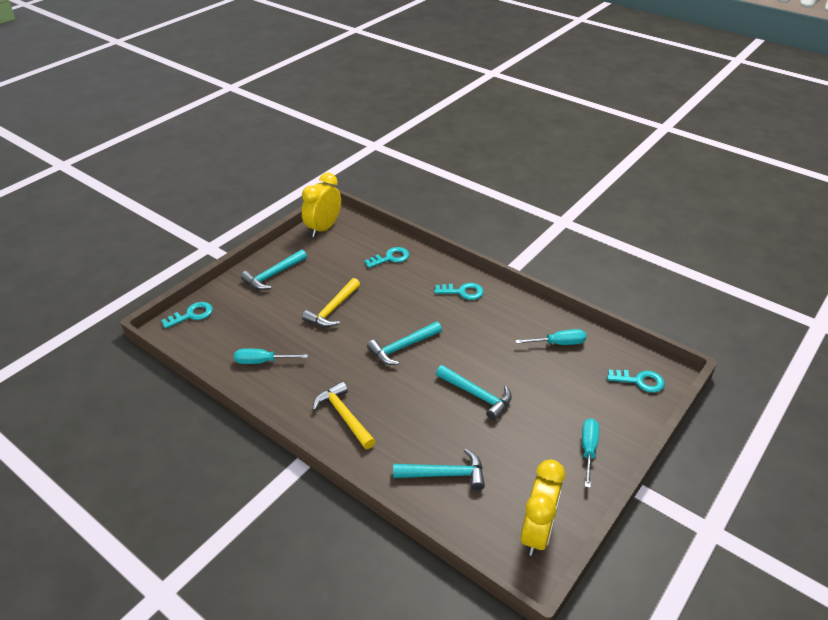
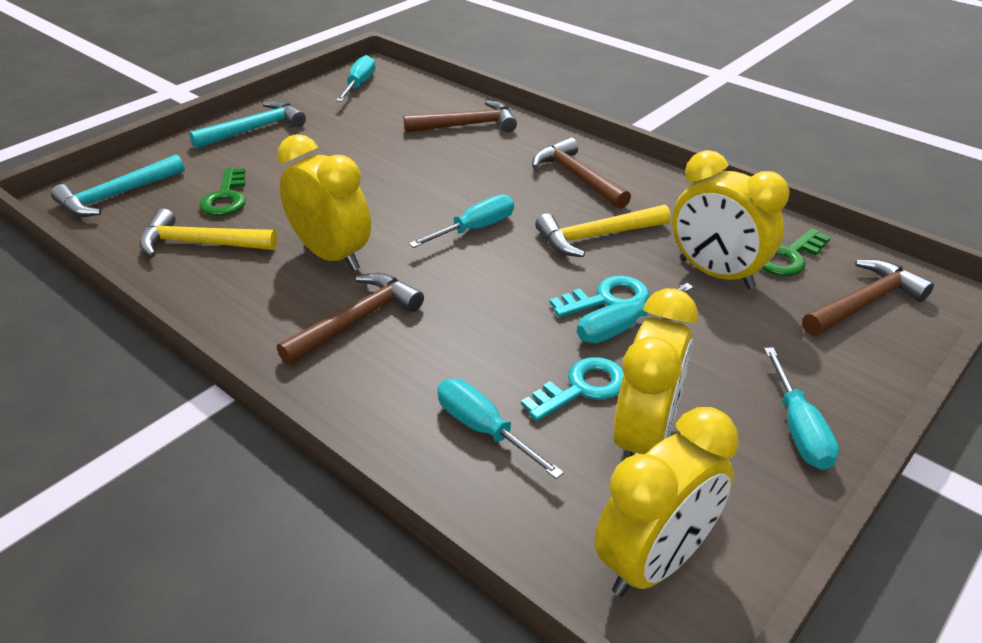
brown hammer: none = 0 -> [277,273,424,365] [404,100,517,133] [532,137,631,209] [802,259,934,336] = 4
green key: none = 0 -> [199,168,246,216] [762,228,831,276] = 2
turquoise hammer: [241,250,307,290] [367,322,442,365] [393,449,485,490] [436,365,512,420] = 4 -> [51,154,185,217] [189,100,306,149] = 2
turquoise key: [161,302,213,329] [364,247,409,268] [434,283,484,300] [607,370,665,393] = 4 -> [521,357,624,421] [550,276,649,317] = 2
turquoise screwdriver: [234,348,308,364] [515,329,586,345] [582,418,599,488] = 3 -> [336,55,375,102] [409,195,514,248] [437,378,564,479] [577,283,694,343] [764,347,839,470] = 5
yellow clock: [302,173,341,237] [521,459,565,556] = 2 -> [277,134,371,271] [595,407,739,597] [613,288,698,456] [672,150,789,289] = 4

